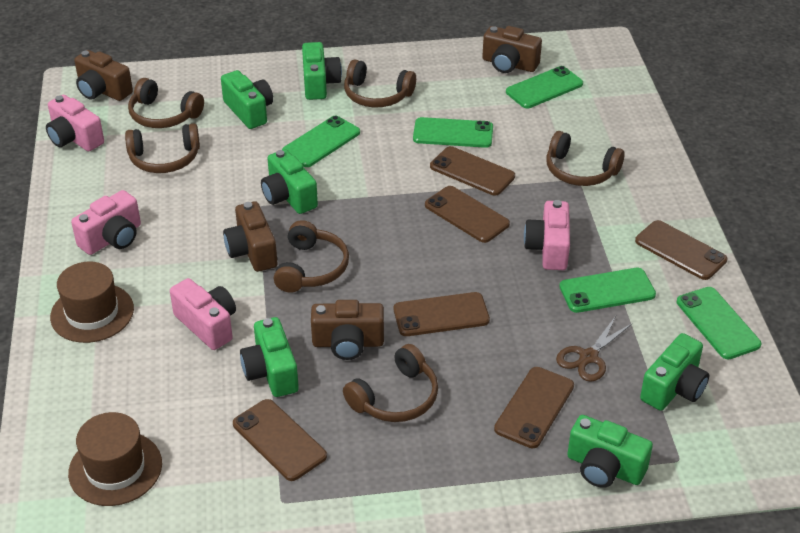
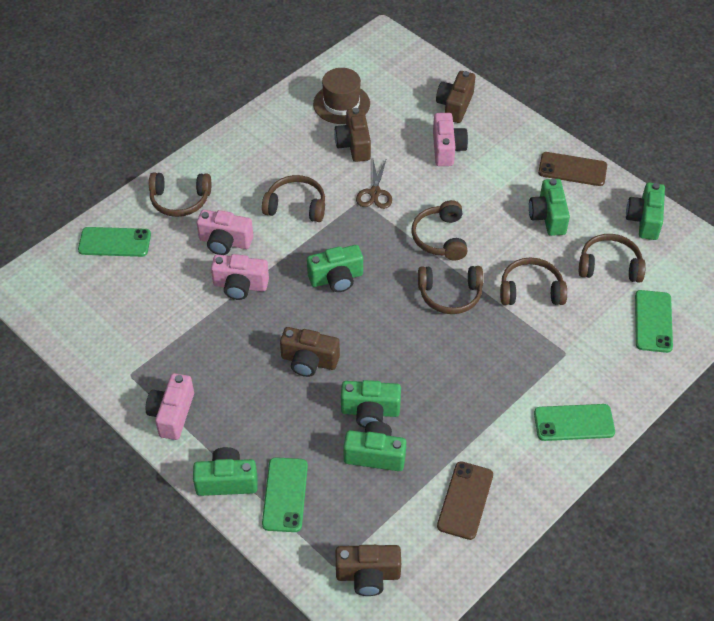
brown hat: [50,262,134,343] [68,412,162,506] = 2 -> [313,68,370,124] = 1
brown phone: [233,399,327,481] [394,292,490,336] [425,186,510,243] [430,146,515,196] [494,367,574,448] [635,220,727,280] = 6 -> [437,461,493,540] [538,152,607,186] = 2
green phone: [282,116,360,167] [413,117,493,148] [506,66,583,108] [559,268,656,313] [677,287,761,360] = 5 -> [78,227,151,257] [262,457,308,532] [534,404,615,441] [635,290,673,353] = 4

